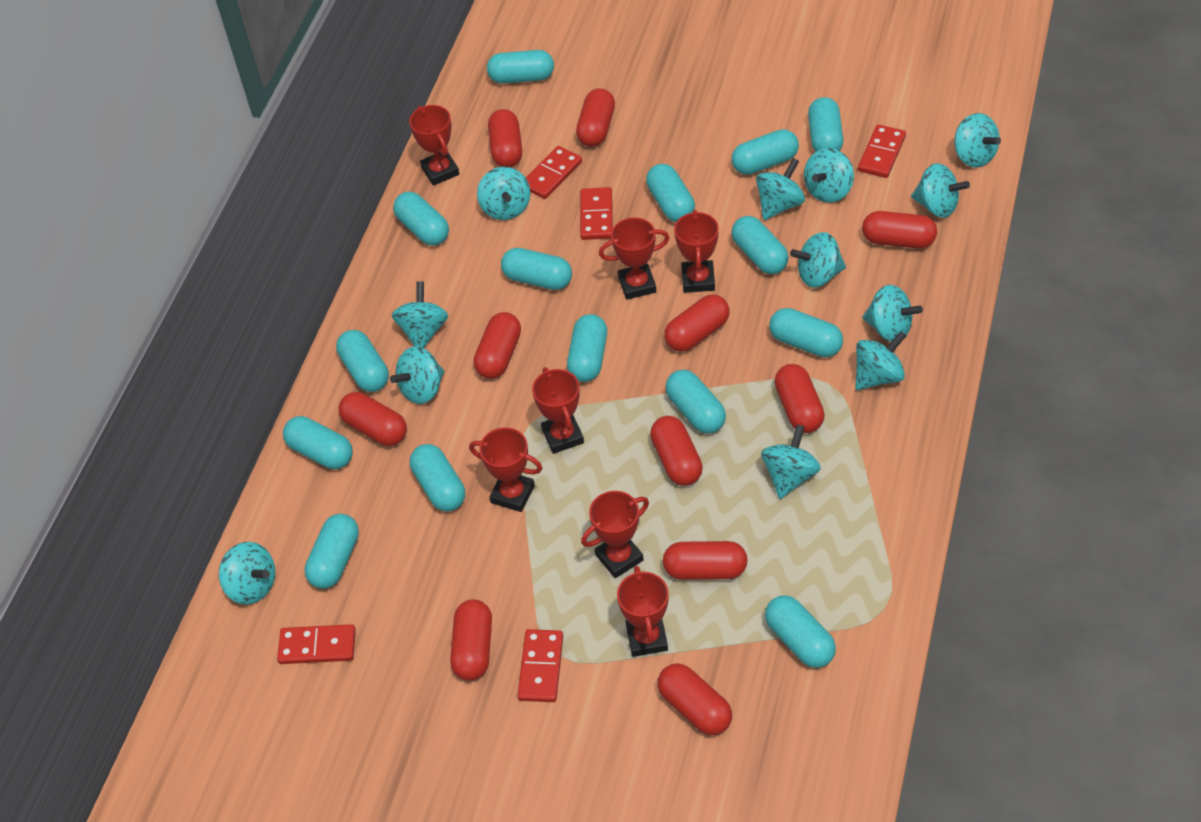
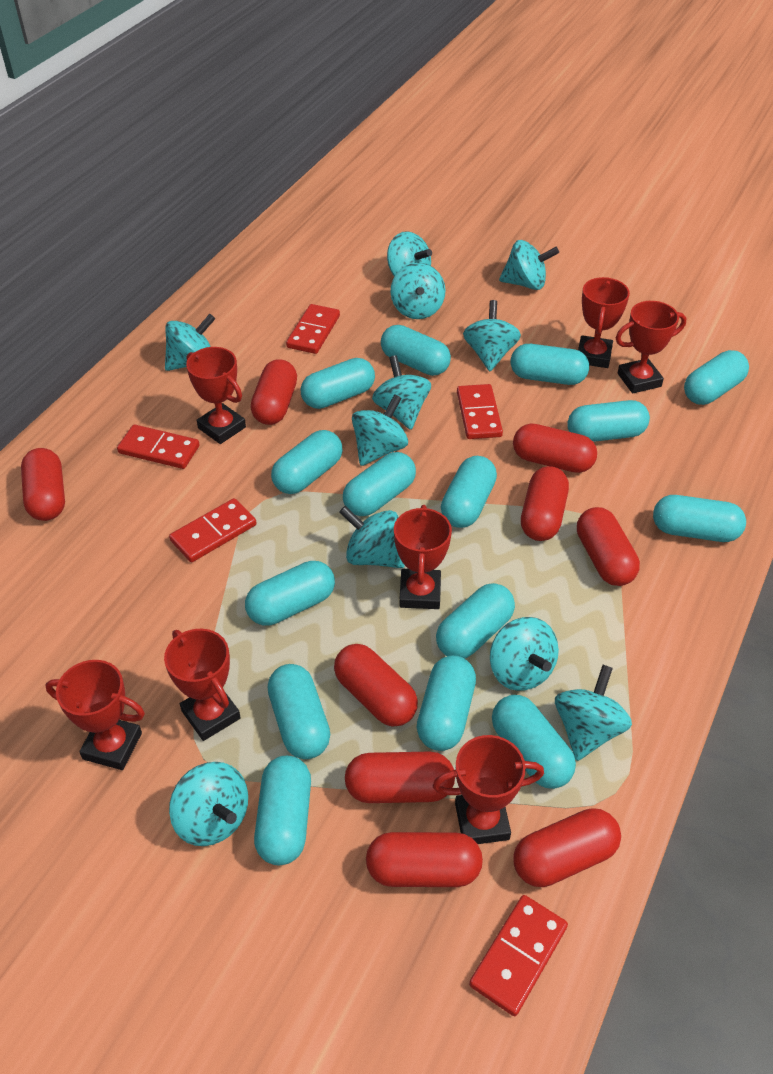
red capsule: [339,392,407,446] [450,599,492,680] [473,312,521,379] [488,109,522,167] [576,88,615,147] [650,416,703,486] [658,663,732,735] [663,541,748,580] [664,294,730,352] [774,364,825,433] [862,211,937,248] = 11 -> [21,448,65,521] [251,359,297,425] [334,644,418,727] [345,752,455,803] [366,832,483,887] [513,424,597,473] [513,808,621,887] [521,466,569,541] [577,507,640,586] = 9
turquoise spinning top: [219,542,275,605] [390,346,444,404] [392,281,448,348] [477,167,530,220] [756,158,805,220] [761,424,821,499] [790,232,846,288] [804,148,854,203] [855,331,906,390] [862,285,923,342] [911,163,970,218] [954,113,1001,168] = 12 -> [165,314,215,371] [169,762,248,846] [339,506,405,568] [352,394,408,466] [372,355,431,430] [387,231,432,277] [391,263,445,319] [463,300,521,371] [490,617,559,691] [499,240,559,290] [555,665,632,761] = 11

